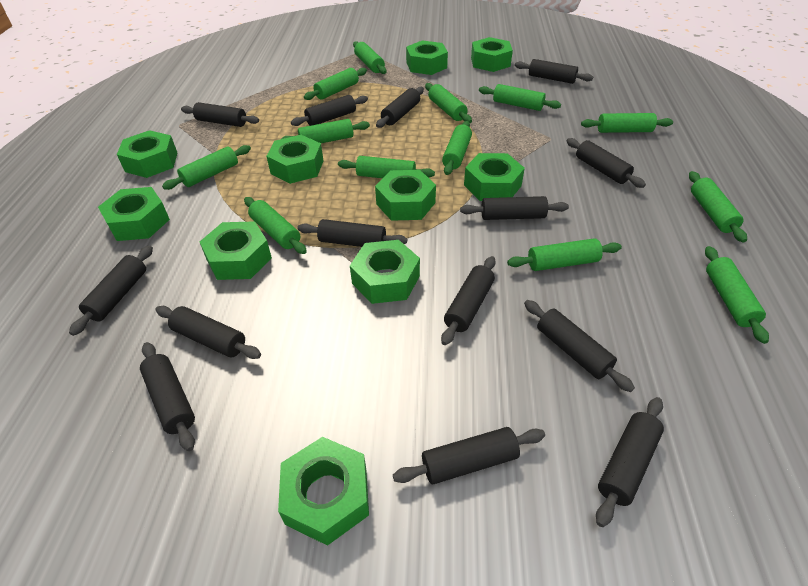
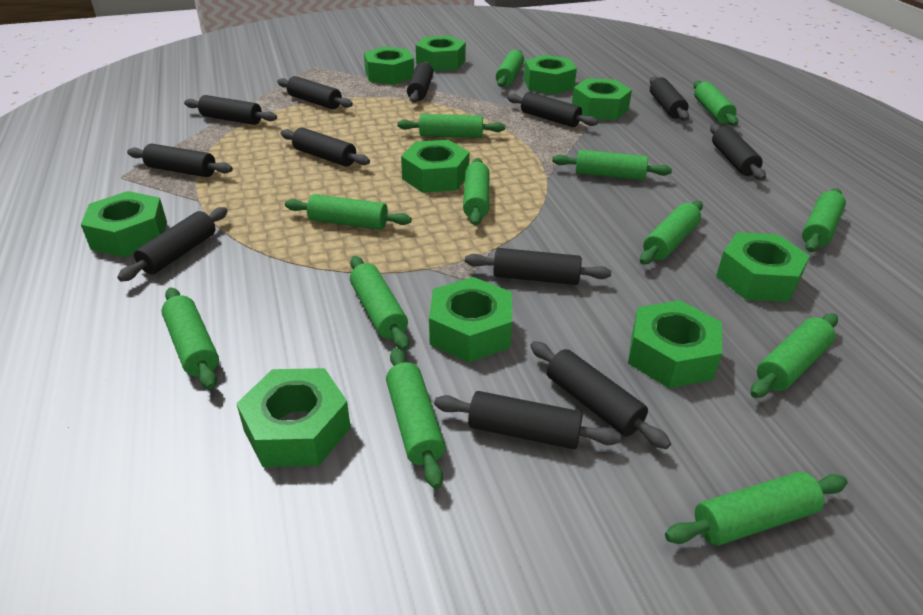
black rolling pin: [69,245,153,336] [140,342,195,451] [155,306,261,359] [181,102,259,127] [291,95,368,126] [297,219,407,247] [376,87,424,128] [393,427,545,484] [441,256,496,345] [460,196,569,220] [515,59,593,84] [524,300,635,392] [567,138,646,188] [596,397,664,527] = 14 -> [117,207,228,282] [127,144,233,177] [184,95,277,125] [277,76,353,109] [281,128,370,166] [407,62,433,103] [434,391,621,449] [465,248,611,285] [507,92,598,127] [530,341,671,449] [650,76,689,121] [710,124,766,180] = 12

